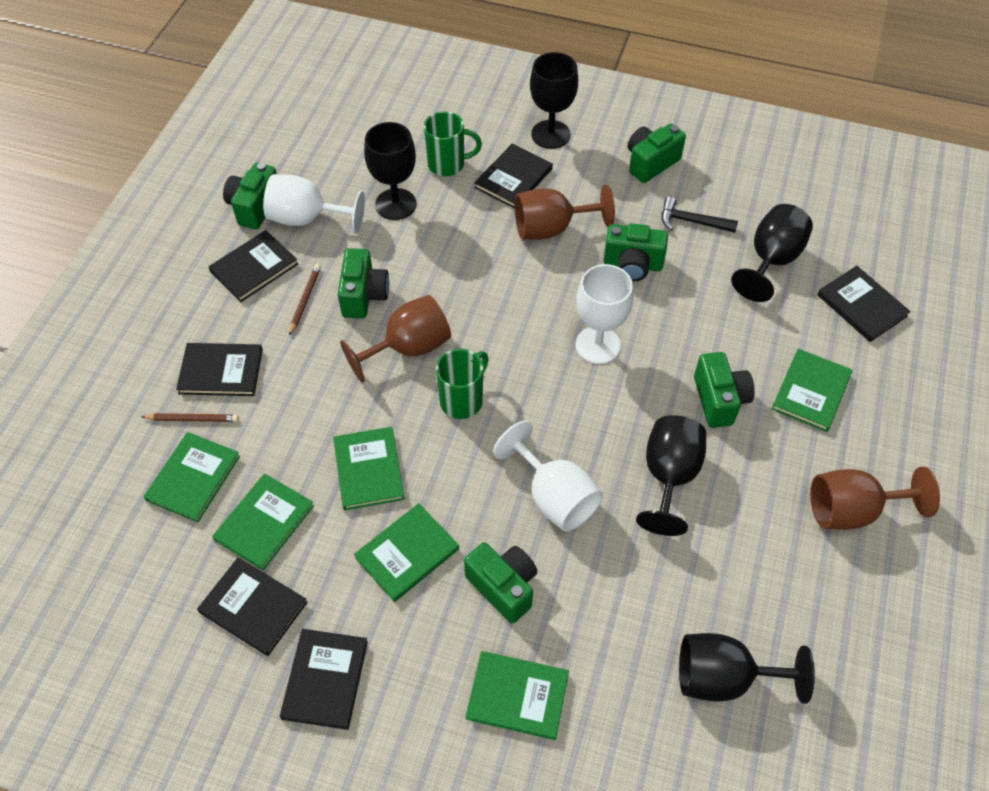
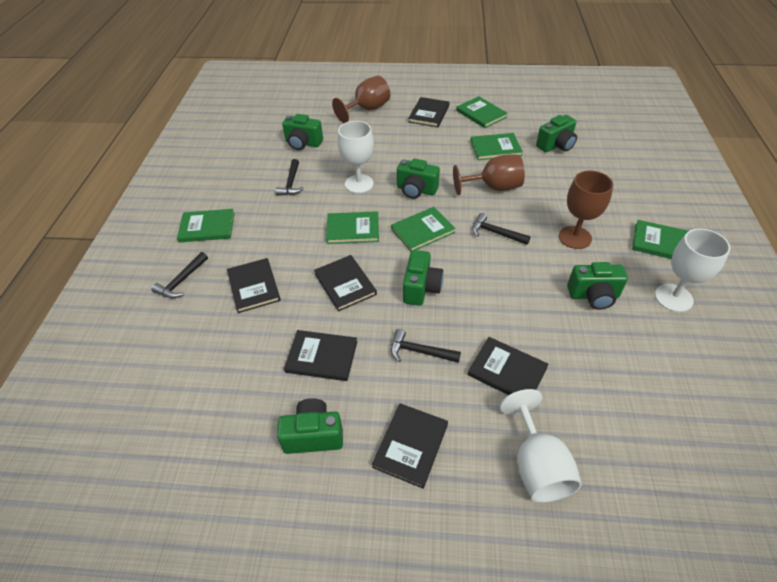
black goblet: [364,122,416,220] [530,52,578,149] [636,415,706,536] [679,633,815,704] [731,204,813,302] = 5 -> none = 0
black hammer: [662,197,738,233] = 1 -> [151,252,208,298] [275,159,304,196] [391,329,461,363] [472,213,531,245] = 4
brown pencil: [141,413,239,422] [289,264,321,336] = 2 -> none = 0
green mug: [424,111,482,176] [436,349,489,419] = 2 -> none = 0

